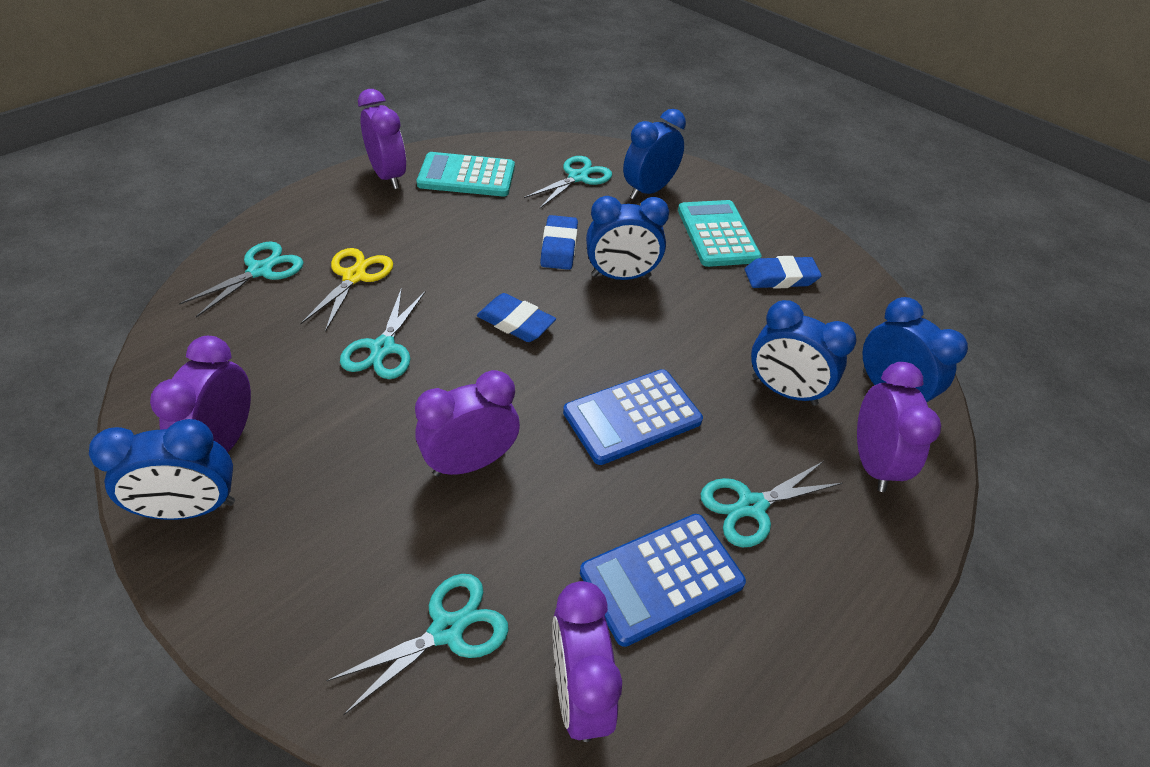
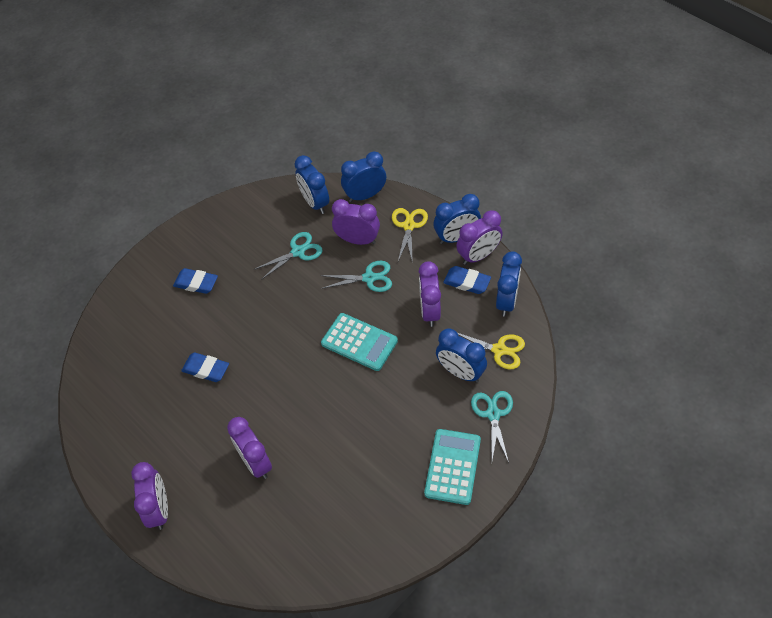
blue calculator: [563,369,703,465] [580,514,746,647] = 2 -> none = 0
turquoise scissors: [179,241,304,318] [326,574,509,716] [340,288,426,379] [524,156,612,208] [700,461,843,547] = 5 -> [253,232,323,280] [320,261,392,292] [471,391,513,463] = 3
yellow scissors: [300,248,393,332] = 1 -> [392,208,428,263] [458,333,525,370] = 2

